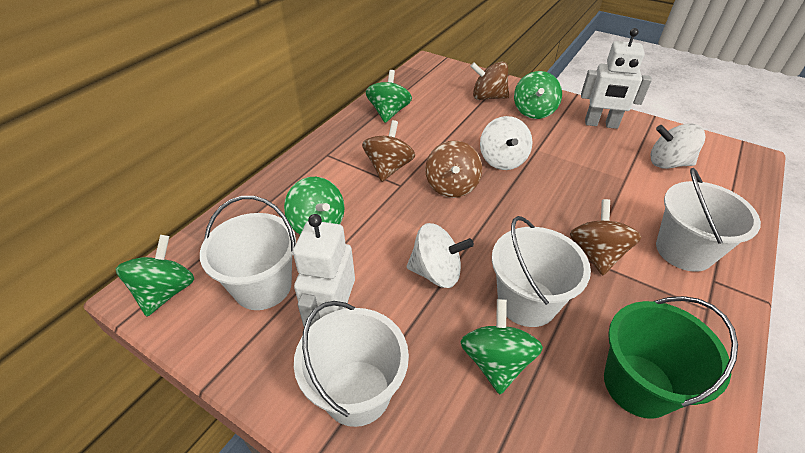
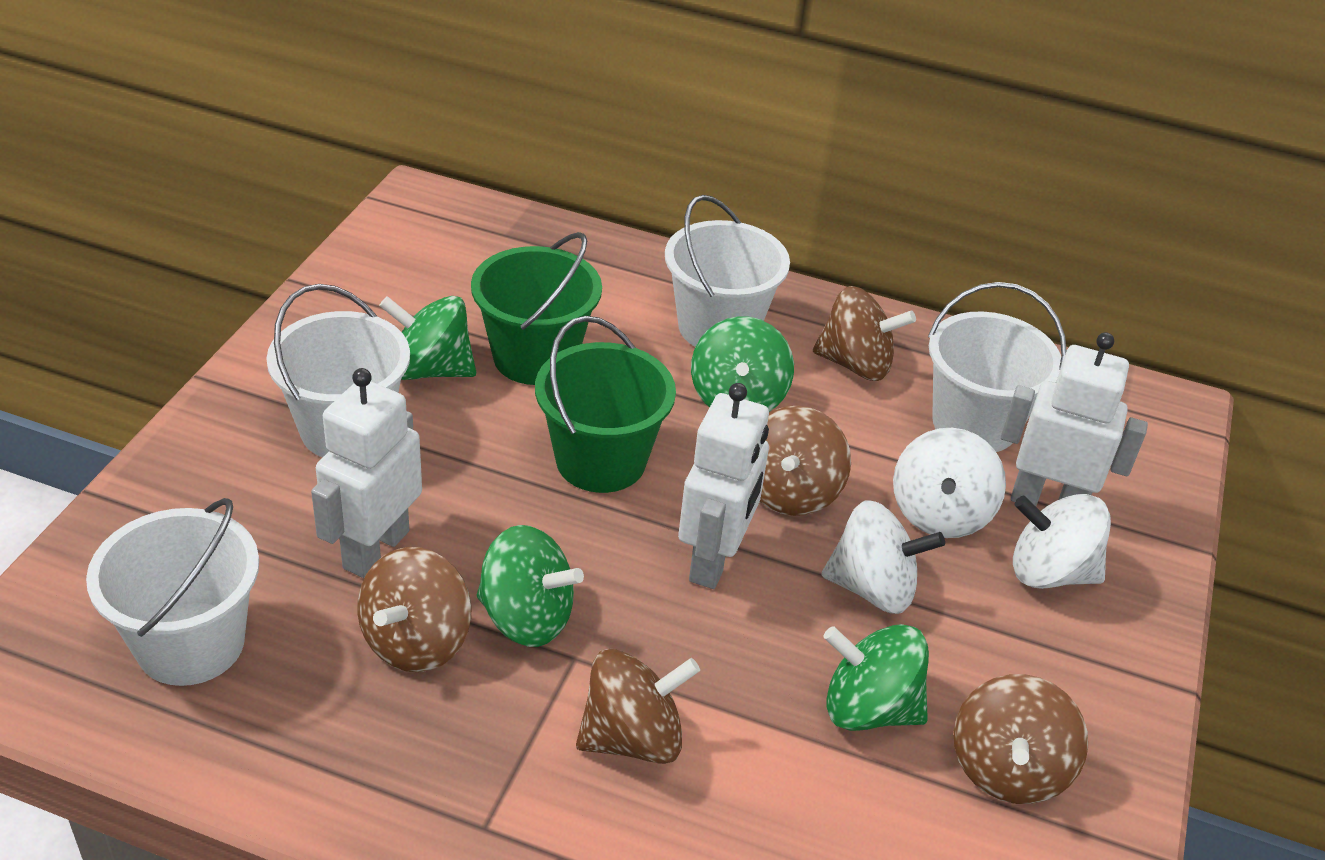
brown spinning top: [362,120,415,182] [425,141,482,198] [470,62,509,100] [570,199,641,275] = 4 -> [357,547,471,672] [576,649,700,764] [760,406,851,516] [813,286,916,381] [954,674,1088,804] = 5
green bucket: [604,296,738,419] = 1 -> [471,232,602,385] [535,316,676,493] = 2
green spinning top: [115,235,194,316] [284,177,345,234] [365,70,412,123] [461,299,543,394] [514,71,562,119] = 5 -> [379,296,476,380] [477,525,584,647] [691,316,794,412] [823,624,929,731] = 4
white robot: [293,214,355,327] [581,28,652,129] = 2 -> [311,368,422,578] [678,383,769,589] [1001,332,1148,506] = 3

